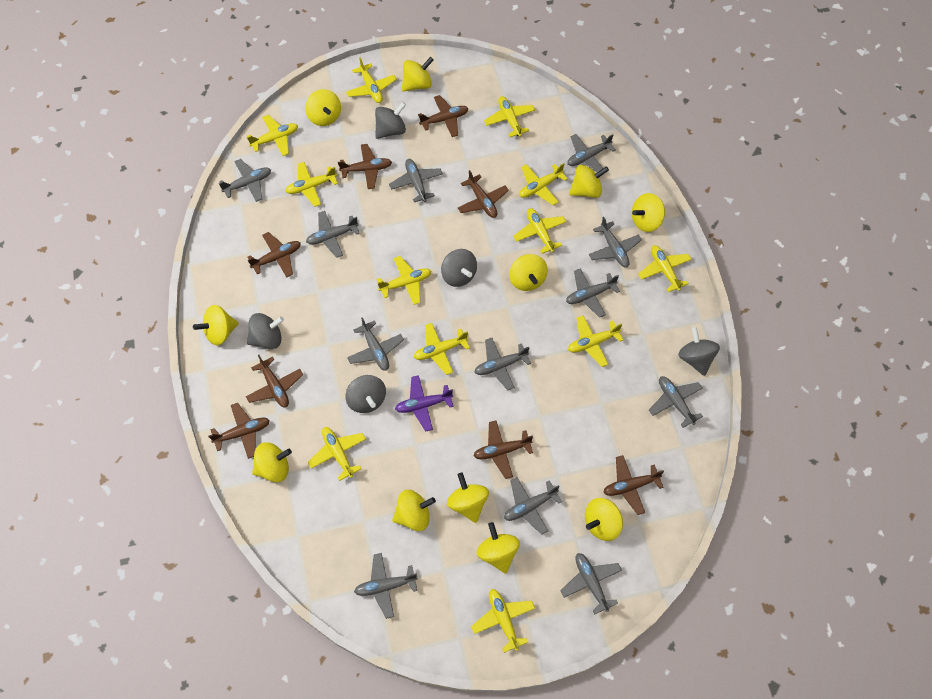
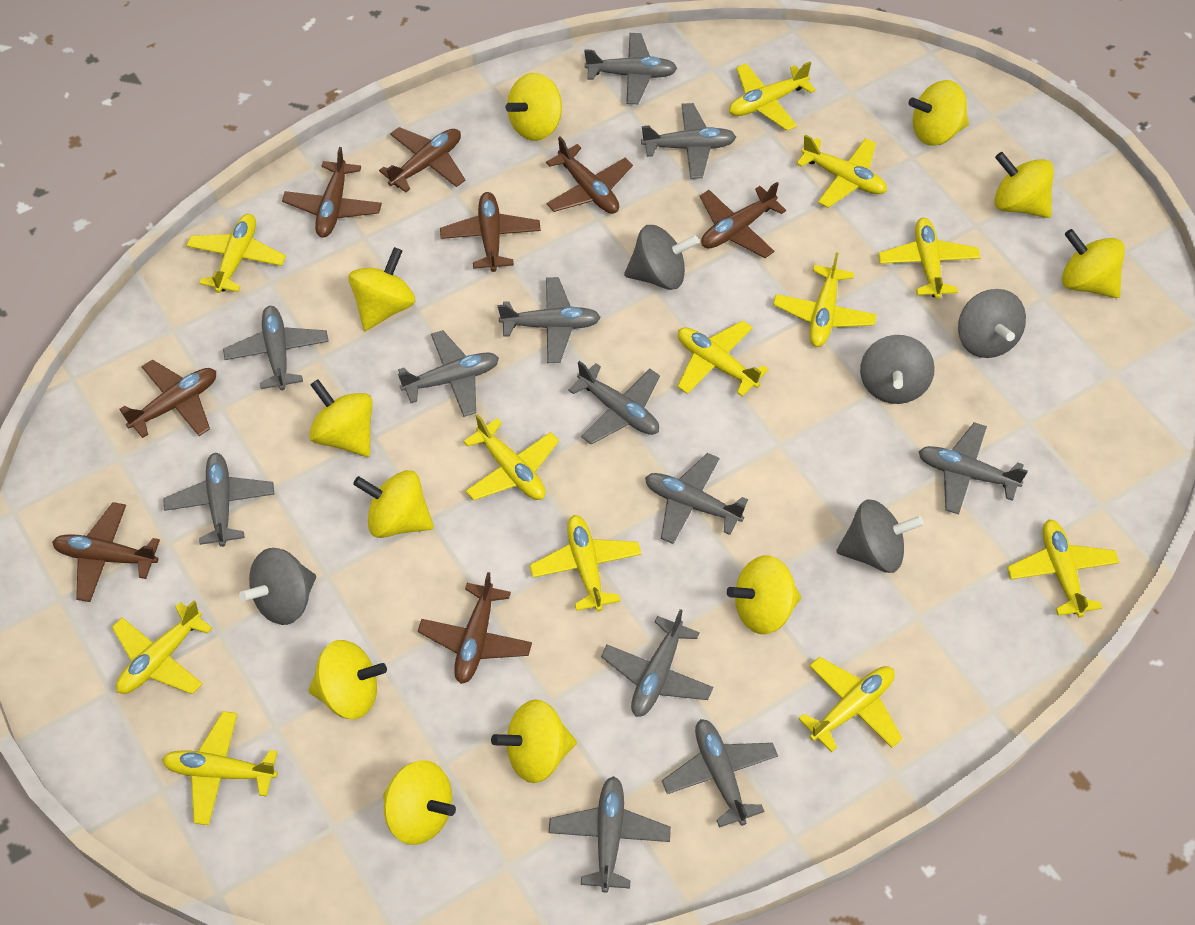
purple plane: [395,375,453,431] = 1 -> none = 0

